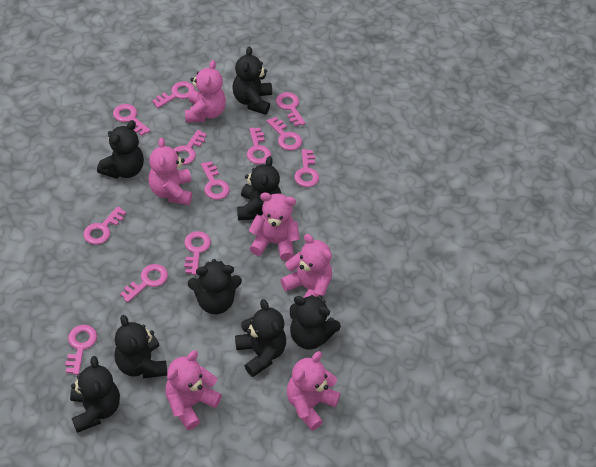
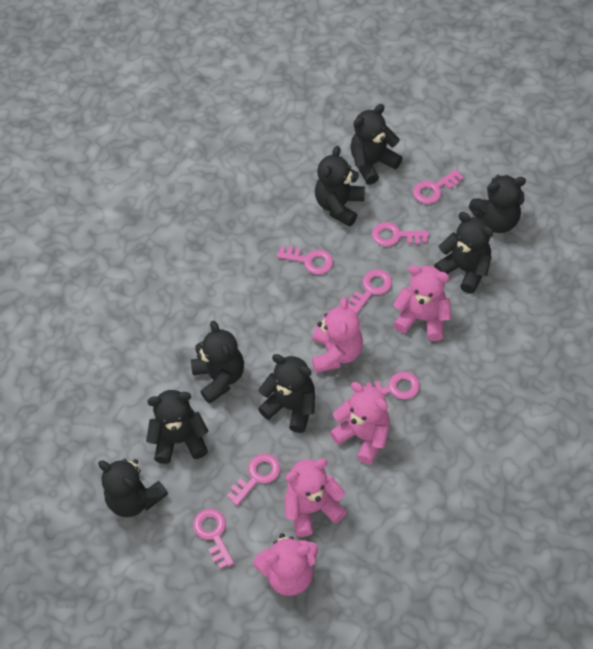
pink key: [65,325,97,375] [83,206,126,245] [113,104,150,136] [120,264,168,303] [152,81,195,108] [174,130,207,165] [184,231,211,275] [201,161,230,200] [247,128,271,164] [267,117,302,151] [276,92,305,127] [294,149,319,187] = 12 -> [193,509,234,569] [227,454,280,506] [277,246,333,274] [348,269,392,314] [363,372,420,399] [372,222,429,246] [413,169,464,204] = 7
pink teddy bear: [148,138,192,205] [165,351,222,430] [185,60,226,123] [248,192,300,261] [280,234,332,298] [287,351,340,431] = 6 -> [253,533,318,596] [284,458,347,537] [312,297,363,373] [330,382,390,464] [393,265,451,341] = 5

